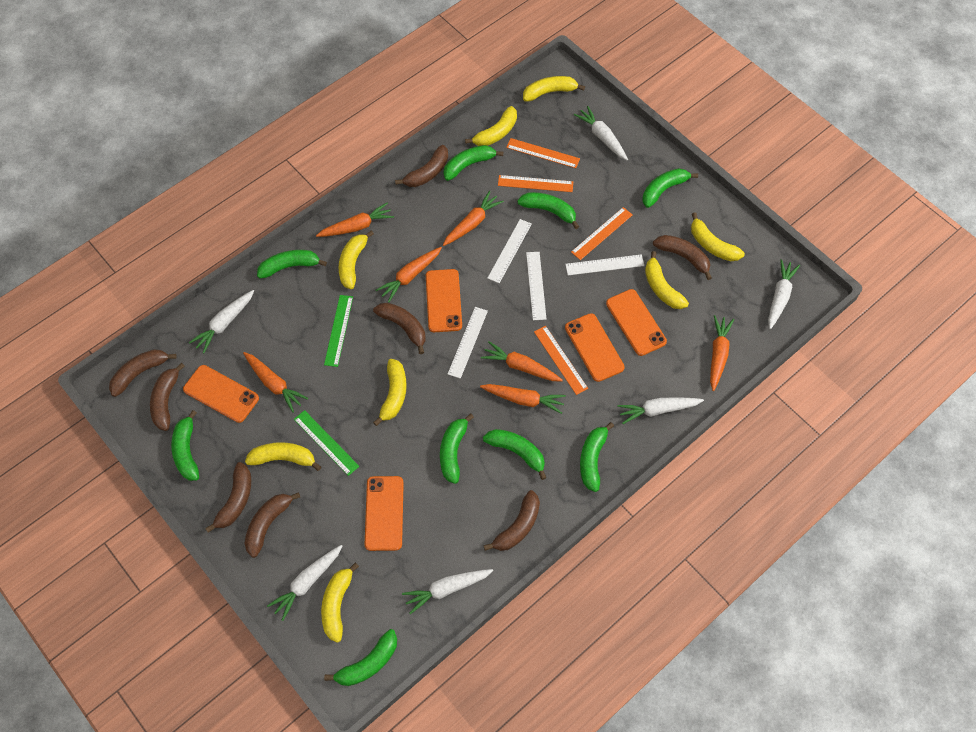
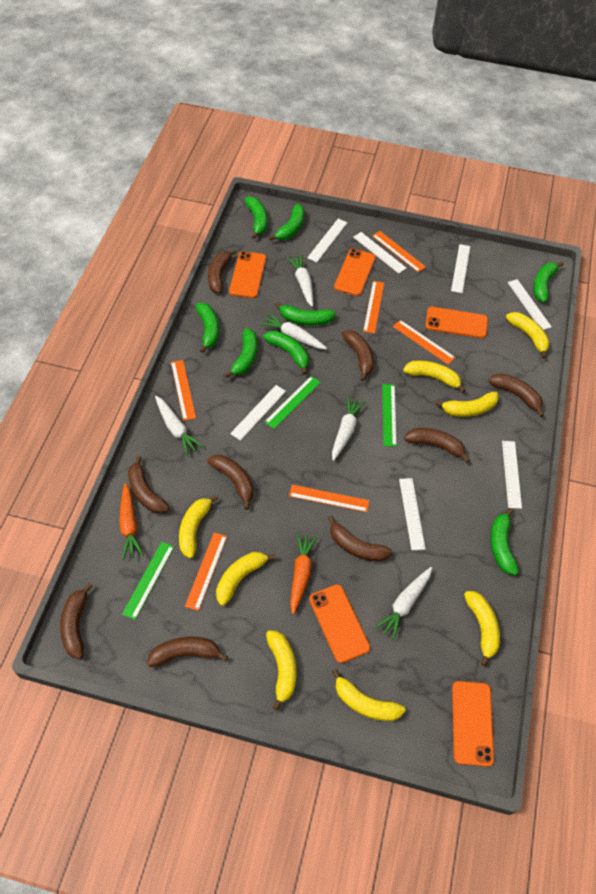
brown banana: [109,349,177,397] [150,363,185,431] [205,462,251,533] [244,492,300,558] [373,303,425,354] [395,145,448,187] [483,490,540,551] [653,235,712,280] = 8 -> [60,583,93,659] [128,456,169,514] [147,636,228,667] [207,455,254,510] [208,249,237,293] [328,515,392,562] [342,330,374,382] [404,428,470,463] [489,373,544,417] = 9
green banana: [171,410,199,481] [257,250,327,279] [324,629,397,686] [440,414,474,484] [443,145,503,181] [483,429,547,480] [517,192,579,229] [580,422,614,492] [642,168,698,208] = 9 -> [196,303,219,353] [224,328,258,378] [245,196,267,239] [263,331,309,375] [269,204,305,241] [275,302,336,326] [490,508,518,575] [533,262,564,303] = 8
green ruler: [294,410,359,476] [324,295,353,367] = 2 -> [122,542,174,620] [264,376,321,429] [382,384,397,447] = 3
orange carrot: [243,352,308,413] [316,203,394,237] [375,247,442,302] [443,191,504,246] [480,384,566,414] [481,341,563,381] [710,315,734,391] = 7 -> [119,483,144,560] [290,533,318,615] = 2
orange ruler: [498,175,573,192] [506,138,580,168] [534,326,588,395] [571,207,633,260] = 4 -> [171,360,196,421] [185,532,227,611] [289,485,370,512] [363,281,384,334] [372,231,426,272] [393,320,455,364] = 6
white carrot: [189,290,254,354] [267,545,342,621] [402,569,493,614] [574,106,628,160] [617,397,704,424] [768,259,800,329] = 6 -> [155,396,204,456] [260,313,327,350] [286,254,313,307] [332,396,366,461] [375,567,432,640] = 5
white ruler: [448,307,488,379] [487,219,532,283] [526,252,547,320] [565,254,644,275] = 4 -> [230,385,286,441] [307,219,348,262] [353,232,406,274] [399,478,425,550] [451,244,470,293] [502,441,522,509] [508,279,552,330] = 7

